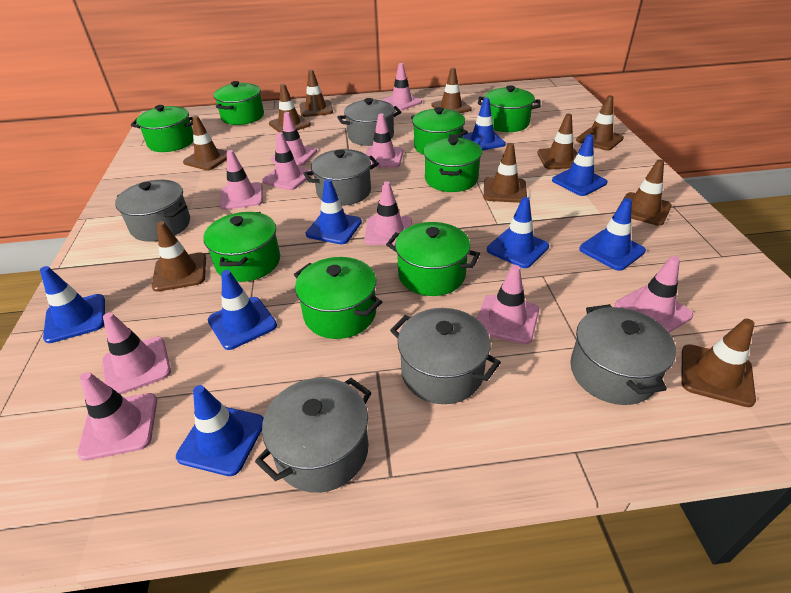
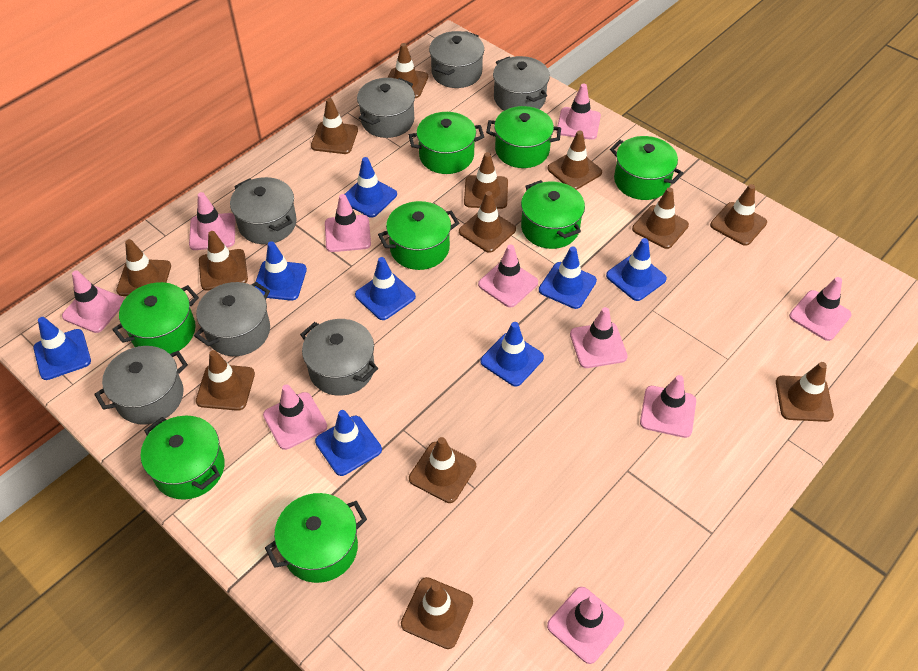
brown traffic cone: [152,221,206,292] [183,116,227,170] [269,84,311,132] [300,70,333,117] [431,67,472,113] [484,143,527,203] [537,114,577,169] [576,95,624,151] [618,160,672,226] [682,319,756,407] = 10 -> [116,239,171,296] [196,350,255,411] [199,231,248,291] [311,98,358,154] [388,43,428,98] [401,577,473,649] [409,437,476,503] [459,191,516,253] [464,152,508,209] [547,130,602,190] [632,187,689,249] [710,184,767,246] [776,362,834,422] = 13
grey pot: [115,180,190,242] [255,378,372,493] [303,149,379,206] [338,98,401,146] [390,308,501,404] [570,304,676,405] = 6 -> [94,346,188,425] [194,282,270,356] [230,177,297,244] [300,319,378,396] [357,78,415,138] [429,31,484,88] [493,56,550,111] = 7

